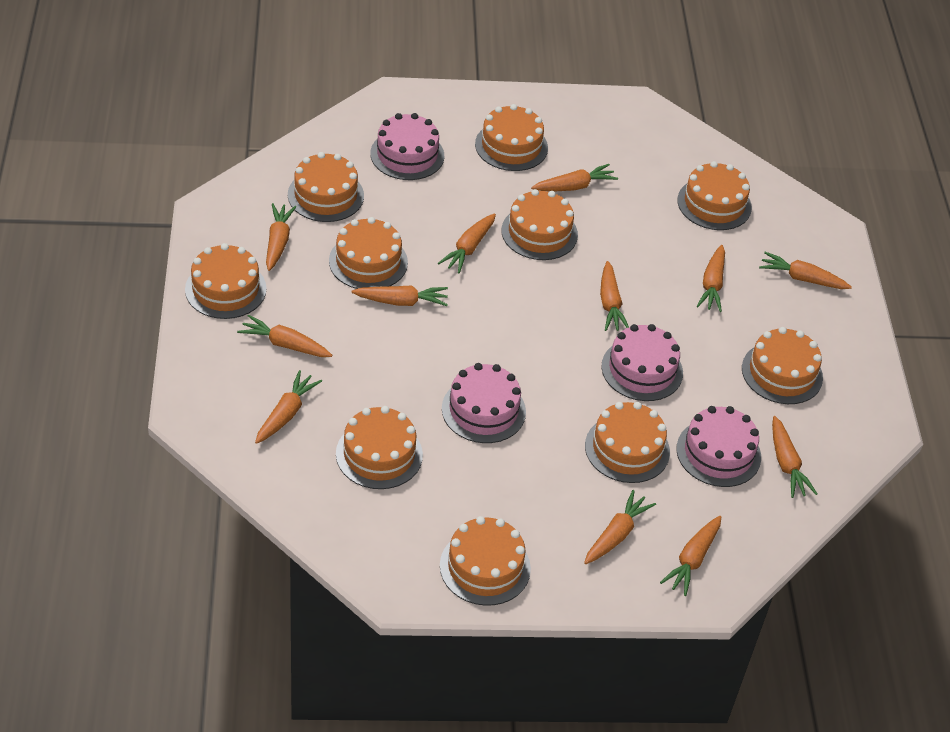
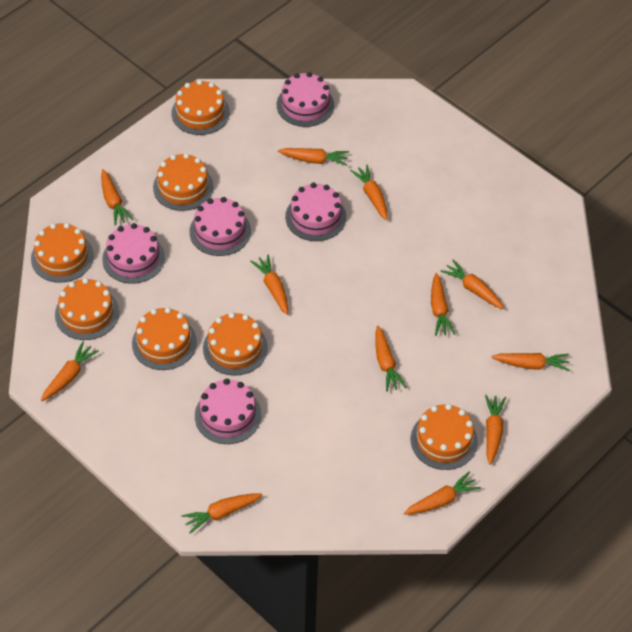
orange cake: [185,243,267,319] [288,152,364,222] [329,217,408,289] [336,406,423,489] [440,516,531,606] [475,104,548,171] [501,189,578,260] [585,402,670,483] [677,161,752,230] [742,327,823,404] = 10 -> [31,223,94,283] [55,278,119,340] [132,307,197,370] [153,153,214,211] [171,80,230,135] [203,312,268,376] [411,404,478,470] = 7
pink cake: [370,113,444,180] [442,363,526,443] [601,324,683,401] [677,406,761,487] = 4 -> [102,223,165,284] [189,197,251,256] [195,379,261,444] [277,72,334,127] [285,183,346,241] = 5

